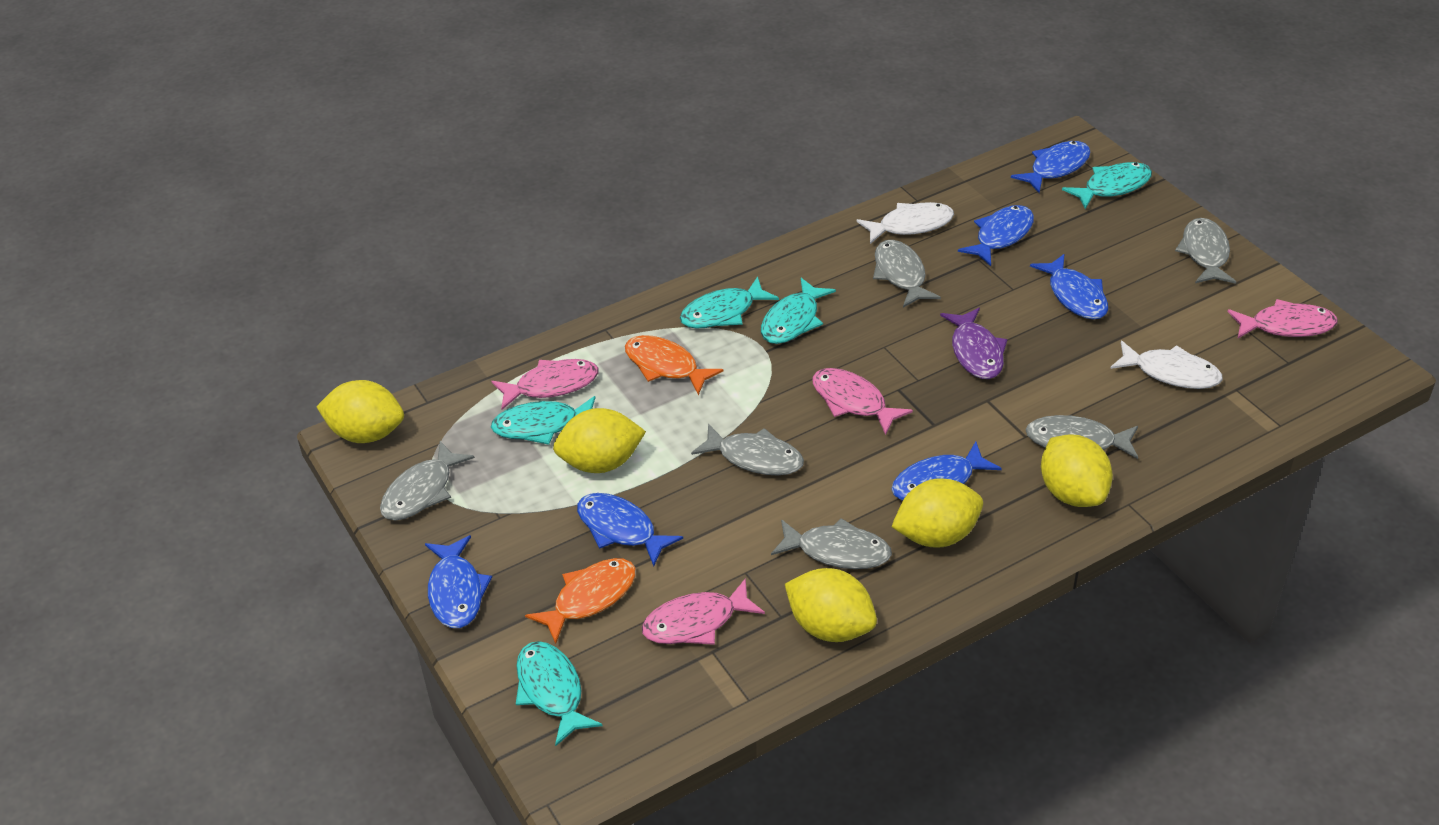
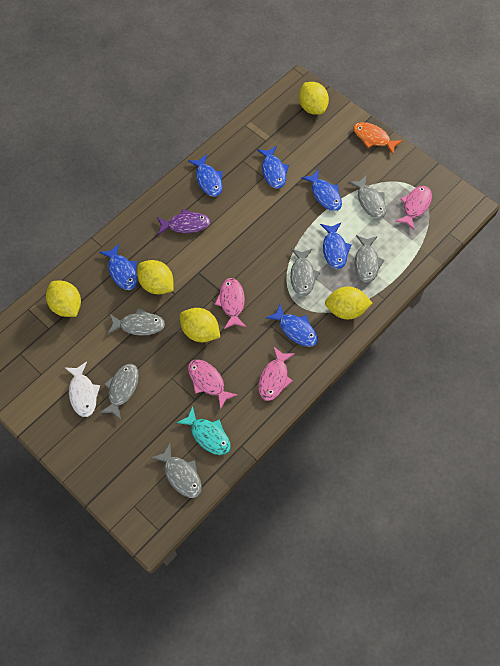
orange fish: [525,558,636,644] [625,335,723,395] = 2 -> [353,122,403,154] = 1
turquoise fish: [491,396,595,445] [516,641,602,746] [680,276,779,329] [761,278,836,344] [1062,162,1152,209] = 5 -> [176,406,231,455] = 1
white fish: [857,202,954,244] [1110,341,1223,389] = 2 -> [64,362,100,417] = 1

